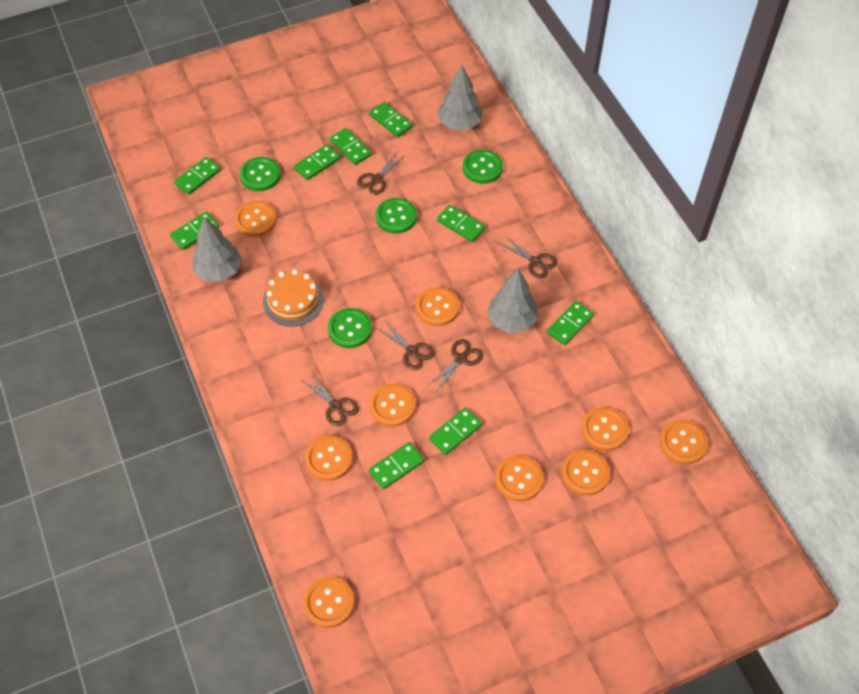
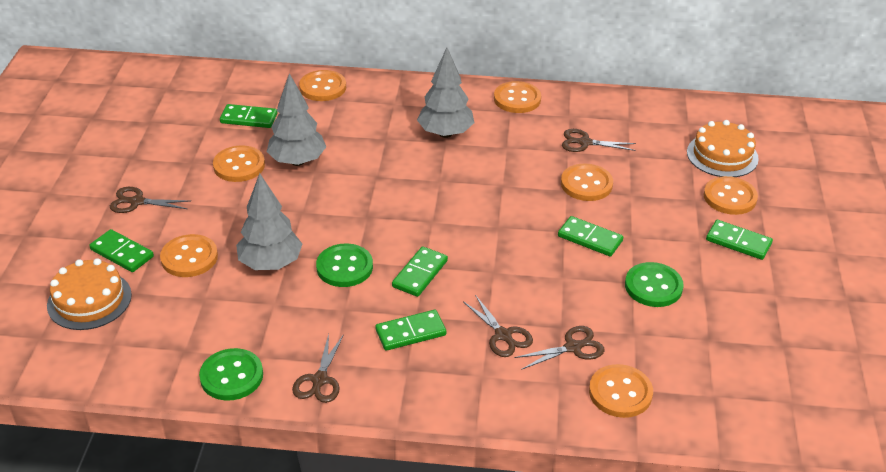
green button: [240,157,281,191] [328,308,372,348] [375,198,417,234] [463,150,503,184] = 4 -> [199,348,263,401] [316,243,373,287] [625,262,684,307] = 3
green domino: [170,211,220,250] [174,157,221,195] [294,144,340,180] [330,128,372,165] [369,102,412,137] [369,442,424,489] [429,407,482,455] [437,205,485,242] [547,301,594,345] = 9 -> [89,229,154,272] [220,104,277,128] [375,310,446,351] [392,246,448,297] [558,216,623,257] [706,220,773,260] = 6
orange button: [235,201,277,237] [303,577,354,628] [305,436,353,481] [370,383,416,427] [416,287,459,326] [495,455,543,501] [562,450,610,496] [581,407,629,451] [660,420,708,464] = 9 -> [160,234,218,277] [213,146,265,182] [299,70,346,101] [494,81,541,113] [561,164,613,201] [589,364,653,418] [704,176,758,215] = 7
orange cake: [263,269,324,326] = 1 -> [47,258,132,330] [687,120,759,177] = 2

